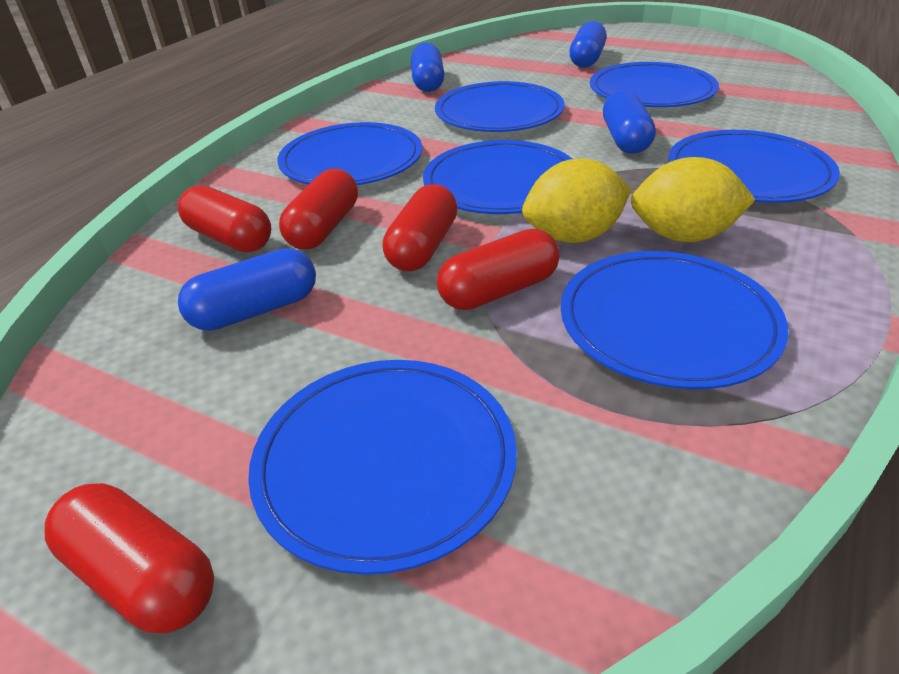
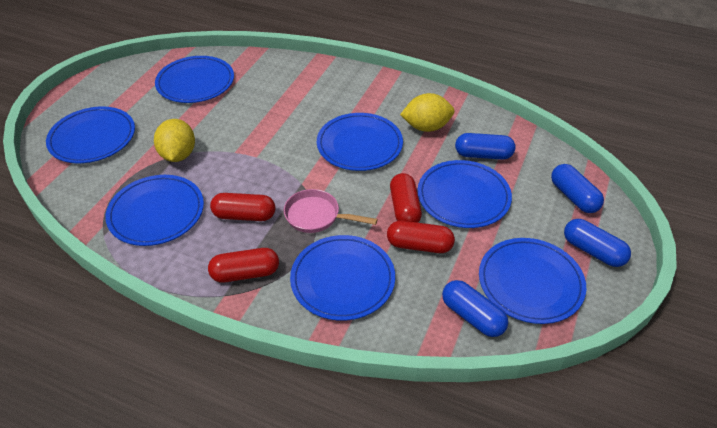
pink pan: none = 0 -> [284,189,377,233] = 1
red capsule: [45,483,214,634] [178,185,271,252] [279,169,358,250] [383,184,458,271] [437,229,560,310] = 5 -> [208,248,279,283] [210,193,275,221] [387,221,455,253] [390,173,422,223] = 4

